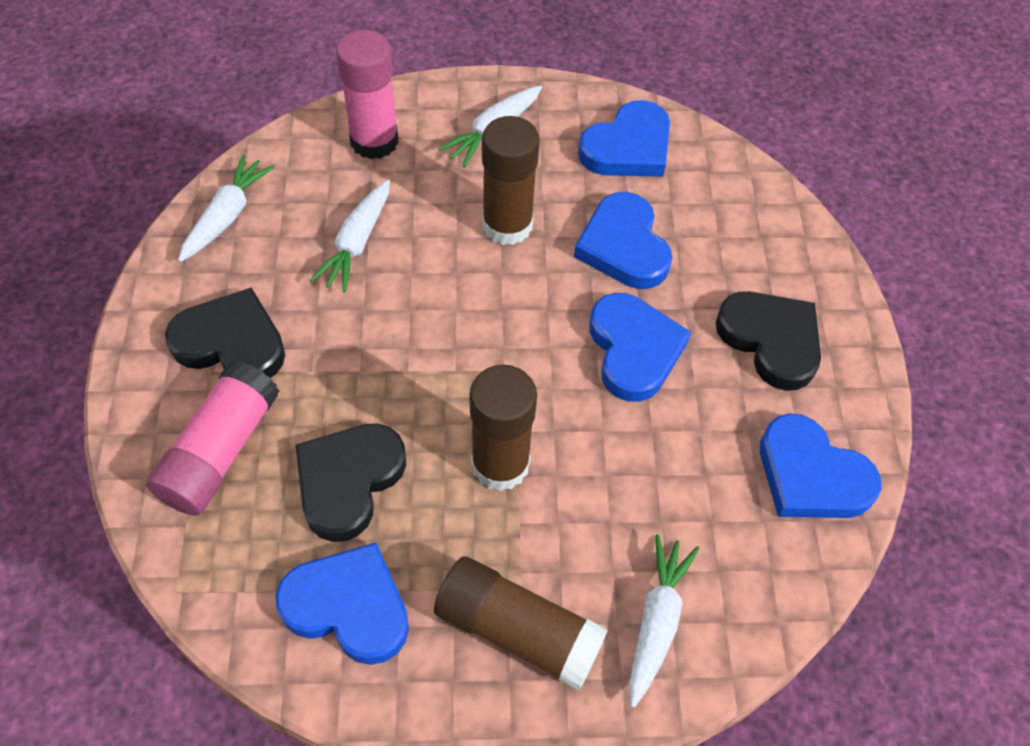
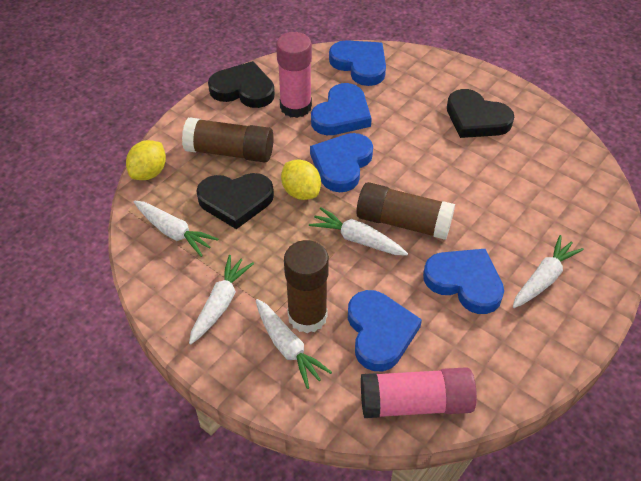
white carrot: [178,155,275,262] [310,180,390,292] [438,85,542,168] [629,534,700,708] = 4 -> [133,201,218,257] [189,255,254,345] [256,299,332,389] [309,207,408,256] [513,235,584,308] = 5
yellow lemon: none = 0 -> [126,140,166,180] [281,160,321,200] = 2

